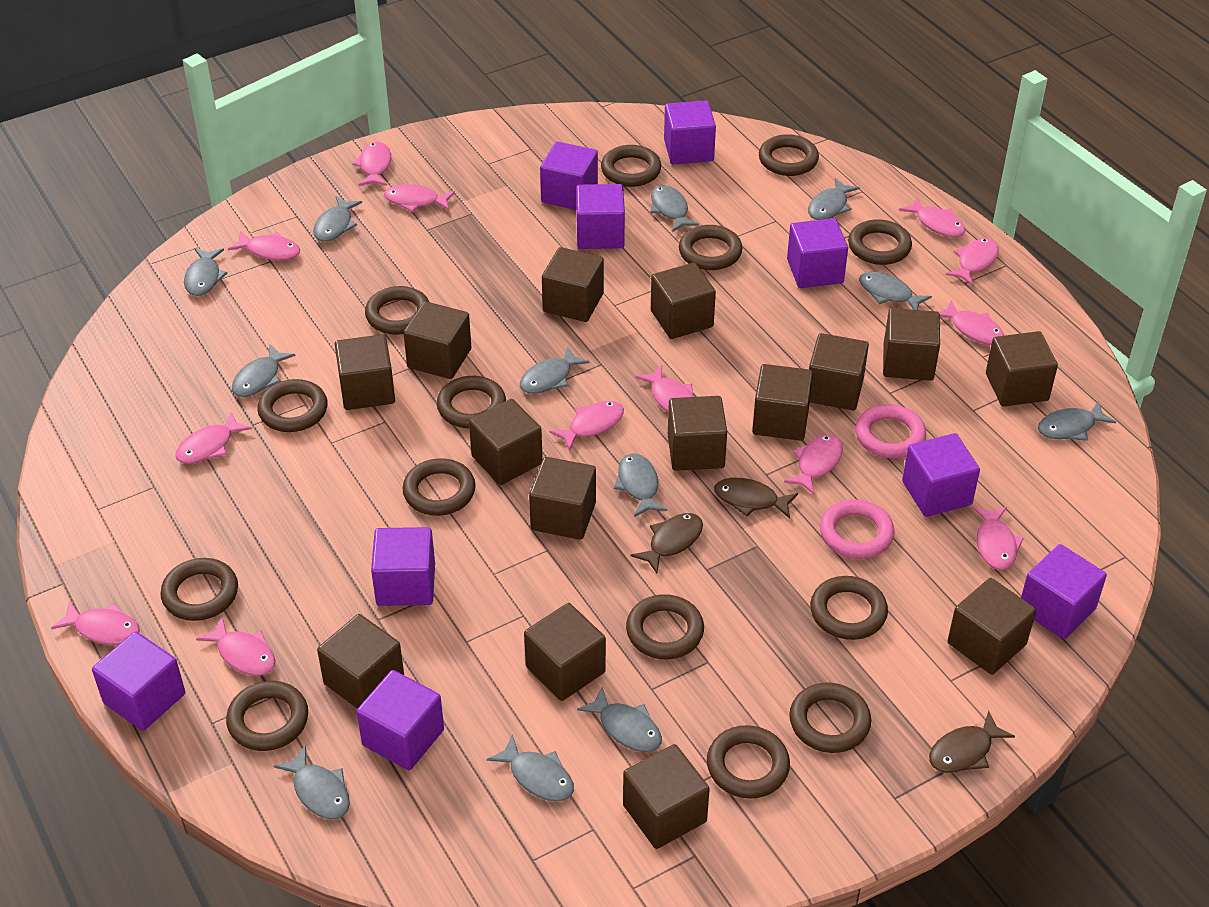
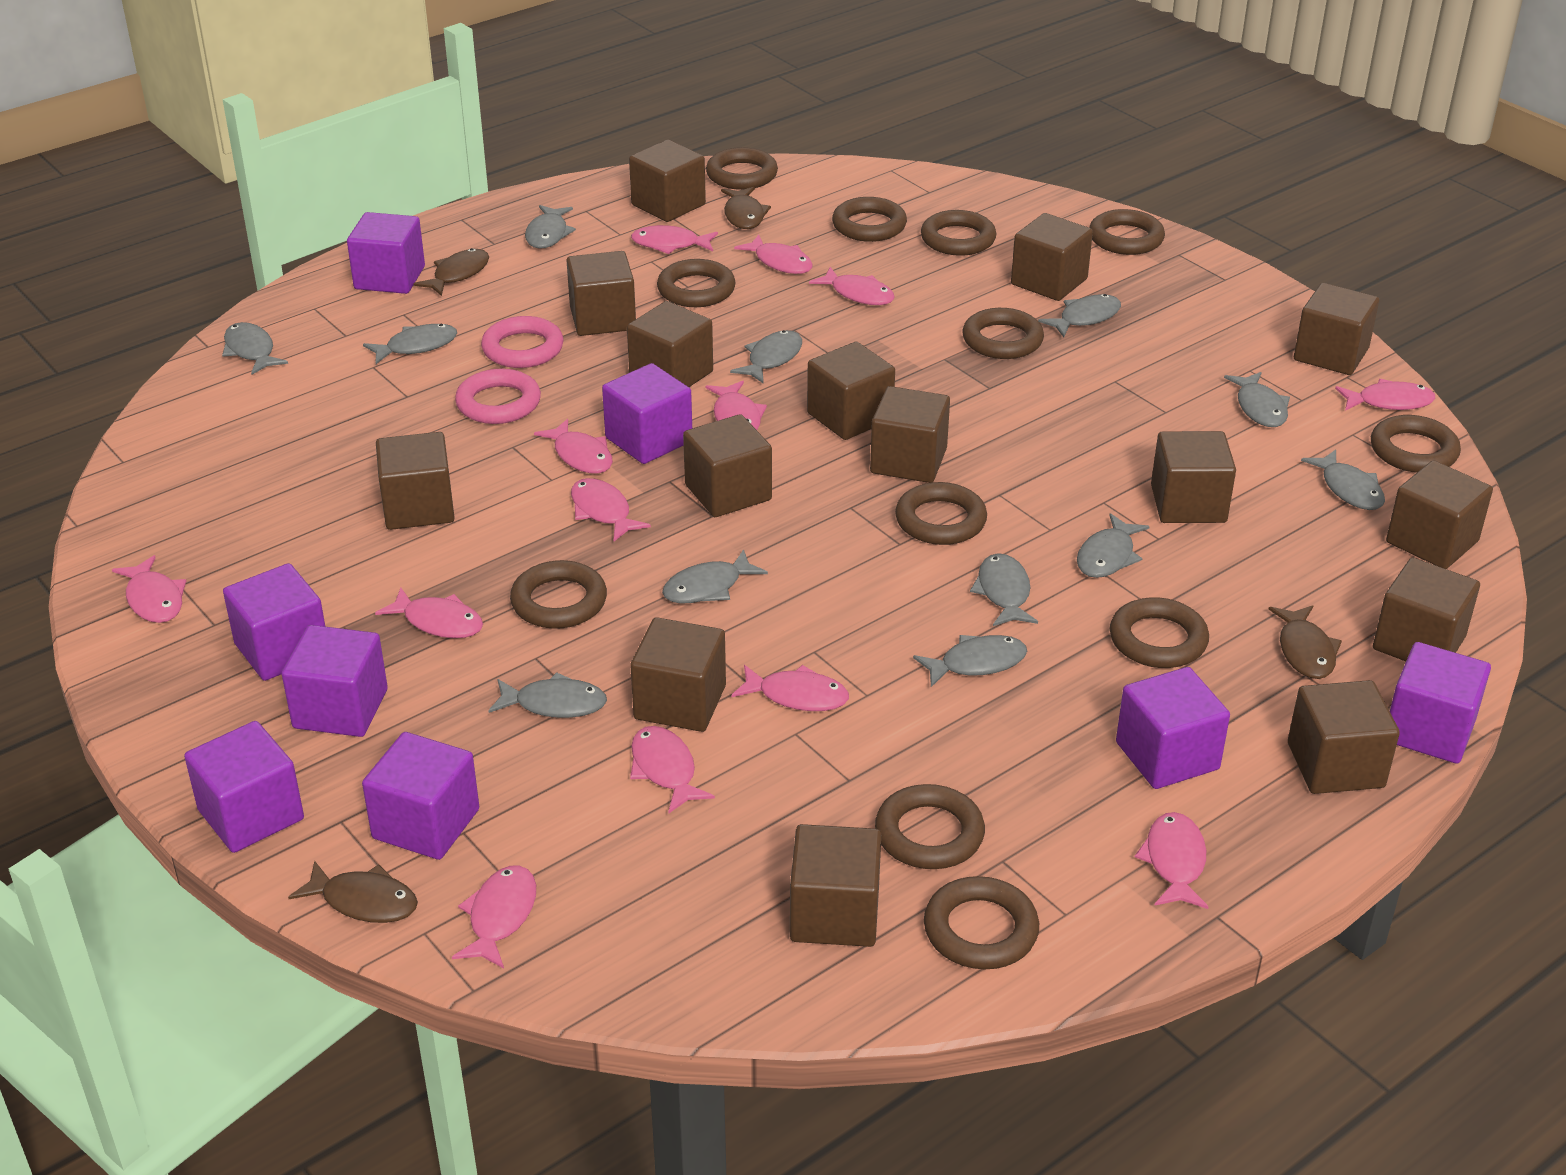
brown fish: [631,513,703,573] [714,478,798,519] [929,711,1015,773] = 3 -> [288,861,418,923] [413,248,489,296] [721,187,771,229] [1269,605,1342,679] = 4
brown ring: [160,558,238,621] [226,681,308,751] [257,379,328,432] [365,286,429,335] [402,458,475,516] [437,376,506,428] [601,145,661,187] [626,594,704,659] [679,225,742,270] [707,725,790,799] [759,134,819,176] [789,683,871,753] [810,576,888,640] [848,219,912,265] = 14 -> [510,560,607,629] [657,259,736,307] [706,147,778,190] [832,197,907,242] [875,784,985,869] [895,482,987,545] [921,210,997,256] [924,876,1039,969] [962,308,1044,359] [1089,209,1165,255] [1110,597,1209,668] [1371,415,1461,473] = 12
purple cube: [92,631,185,731] [356,670,444,770] [371,527,435,606] [540,141,598,210] [576,184,625,249] [664,100,716,164] [787,218,848,288] [902,433,980,517] [1021,544,1107,639] = 9 -> [184,721,304,853] [223,563,325,681] [282,625,388,737] [347,212,425,294] [362,732,479,860] [602,363,692,464] [1116,667,1230,789] [1390,642,1491,764] = 8

